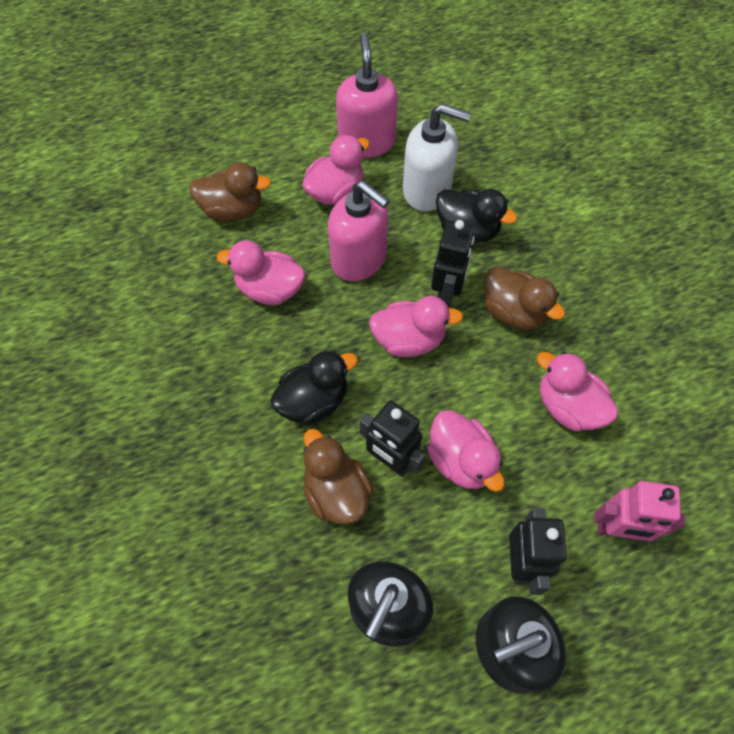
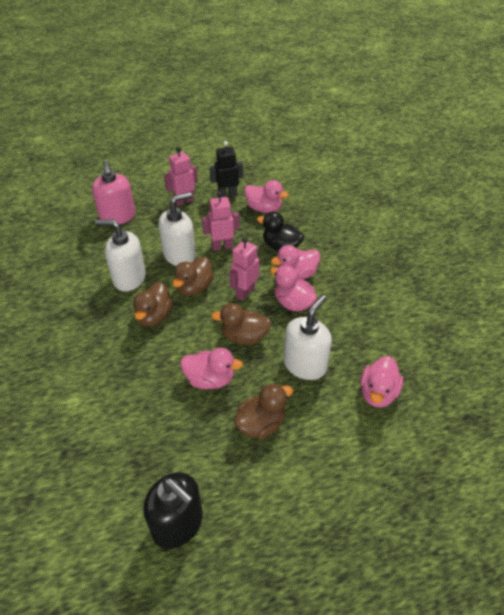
black duck: [270,350,358,426] [436,189,517,243] = 2 -> [257,211,304,251] = 1
black robot: [360,401,425,477] [431,220,475,308] [509,508,566,595] = 3 -> [209,141,243,197] = 1
black soap dispenser: [347,562,433,647] [476,596,566,693] = 2 -> [143,472,203,549] = 1
brown duck: [189,162,271,221] [303,429,373,525] [484,266,565,330] = 3 -> [133,282,173,326] [173,256,214,296] [211,303,272,345] [234,383,293,439] = 4
pink robot: [594,481,685,541] = 1 -> [164,147,198,206] [202,192,239,251] [229,237,259,301] = 3
pink soap dispenser: [328,181,390,281] [336,33,398,158] = 2 -> [92,161,135,224] = 1
white soap dispenser: [403,104,471,212] = 1 -> [95,219,146,291] [158,192,196,266] [283,295,332,380] = 3

